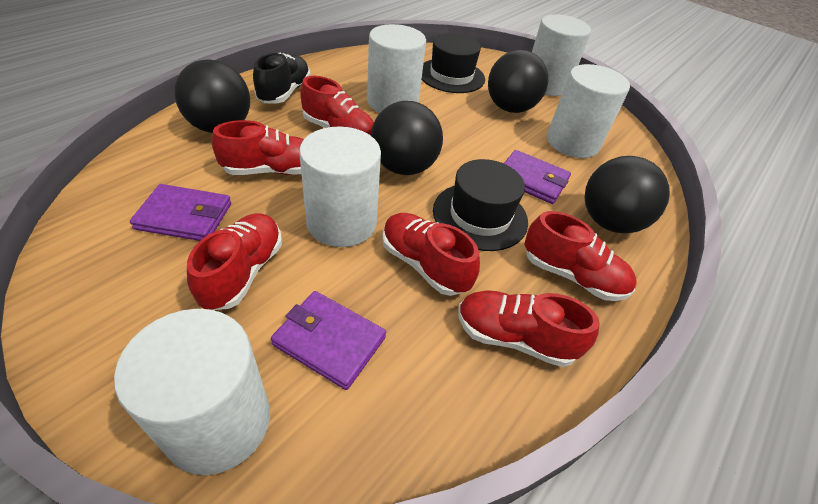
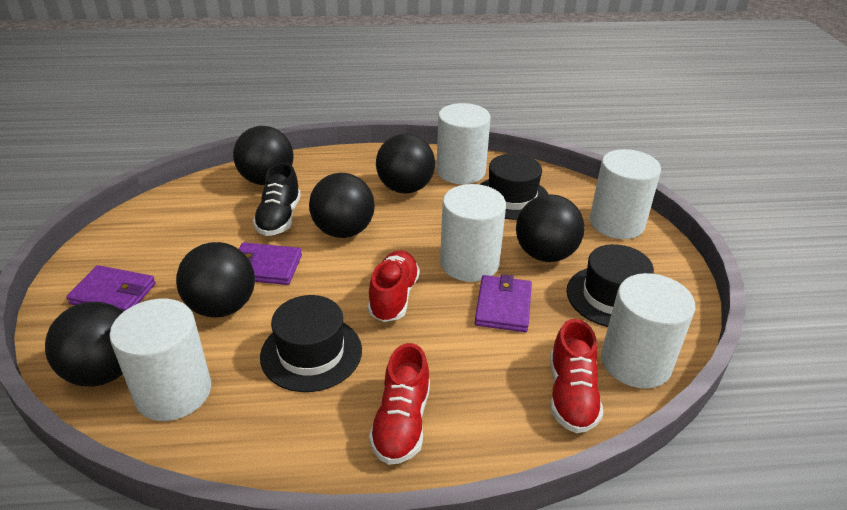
black ball: [174,59,250,133] [371,101,443,175] [488,50,548,113] [584,156,670,233] = 4 -> [45,302,124,386] [176,242,255,317] [233,126,294,185] [309,173,375,238] [376,134,435,194] [516,194,585,262] = 6
black hat: [422,33,485,93] [433,159,528,251] = 2 -> [260,295,362,392] [480,154,548,220] [567,244,654,327] = 3
red shoe: [187,213,282,310] [212,120,304,175] [300,76,374,135] [382,213,480,296] [458,290,600,367] [524,211,637,301] = 6 -> [368,250,420,322] [369,343,430,465] [550,319,603,433] = 3

